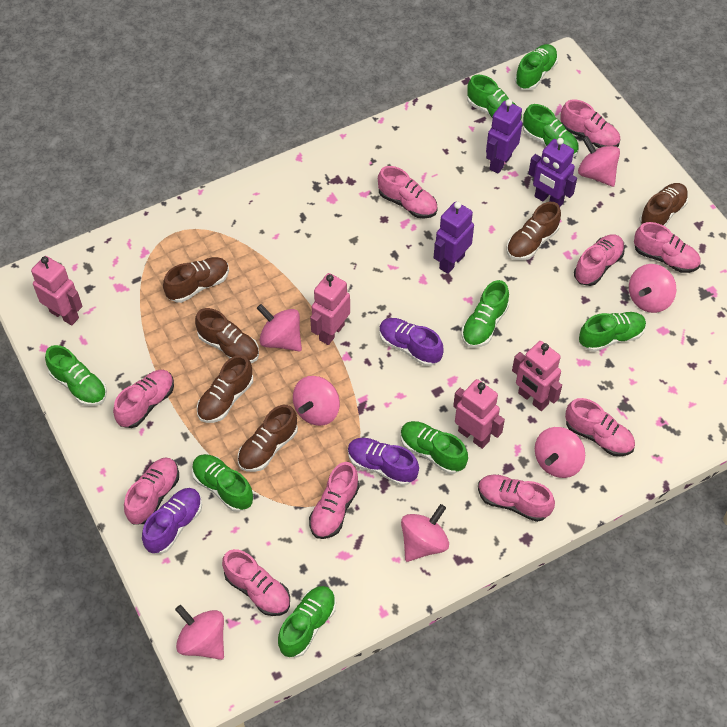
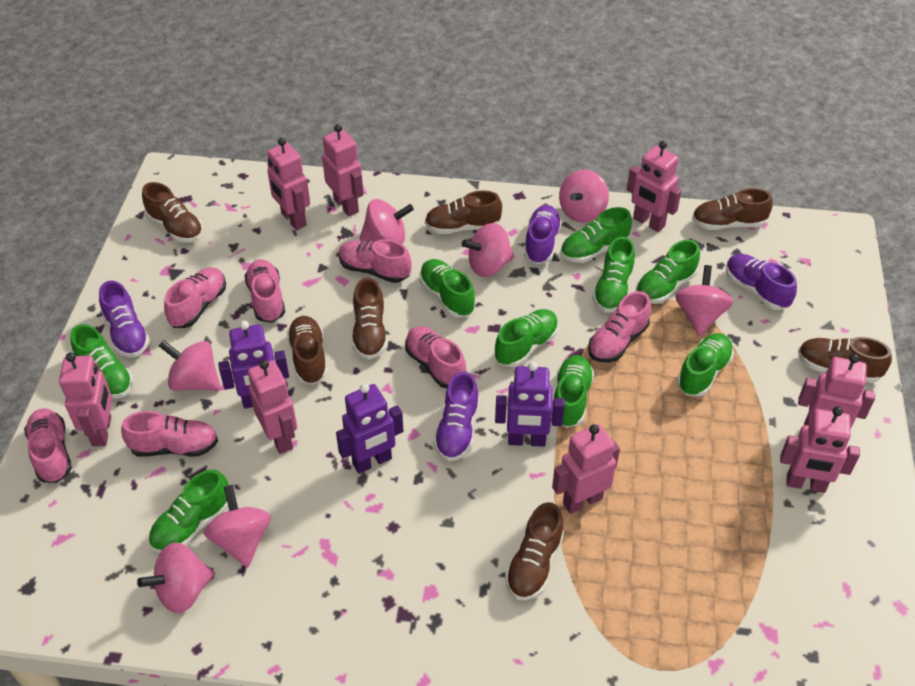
brown shoe: [163,257,229,303] [195,308,259,363] [197,355,253,423] [238,405,298,472] [506,202,561,260] [639,183,689,226] = 6 -> [142,182,203,243] [287,316,328,384] [352,278,388,360] [425,191,502,234] [505,502,564,600] [692,188,773,230] [798,337,892,383] = 7
pink robot: [31,256,83,326] [310,273,350,345] [453,379,505,449] [512,341,562,411] = 4 -> [59,353,112,447] [248,360,297,454] [267,138,310,230] [322,124,363,216] [552,424,620,514] [627,141,682,232] [780,406,860,493] [798,354,875,428] = 8
pink shoe: [113,370,174,428] [124,457,179,524] [222,549,290,616] [309,462,359,539] [378,166,438,218] [478,474,555,522] [560,100,620,148] [565,398,635,456] [574,234,625,286] [634,222,701,273] = 10 -> [24,408,72,483] [121,411,218,457] [164,267,226,328] [244,259,285,323] [339,239,412,283] [405,326,466,389] [588,291,651,362] = 7
purple shoe: [142,488,202,554] [348,438,419,486] [379,318,444,366] = 3 -> [99,280,150,357] [434,372,479,461] [524,205,562,264] [726,254,797,310] = 4

